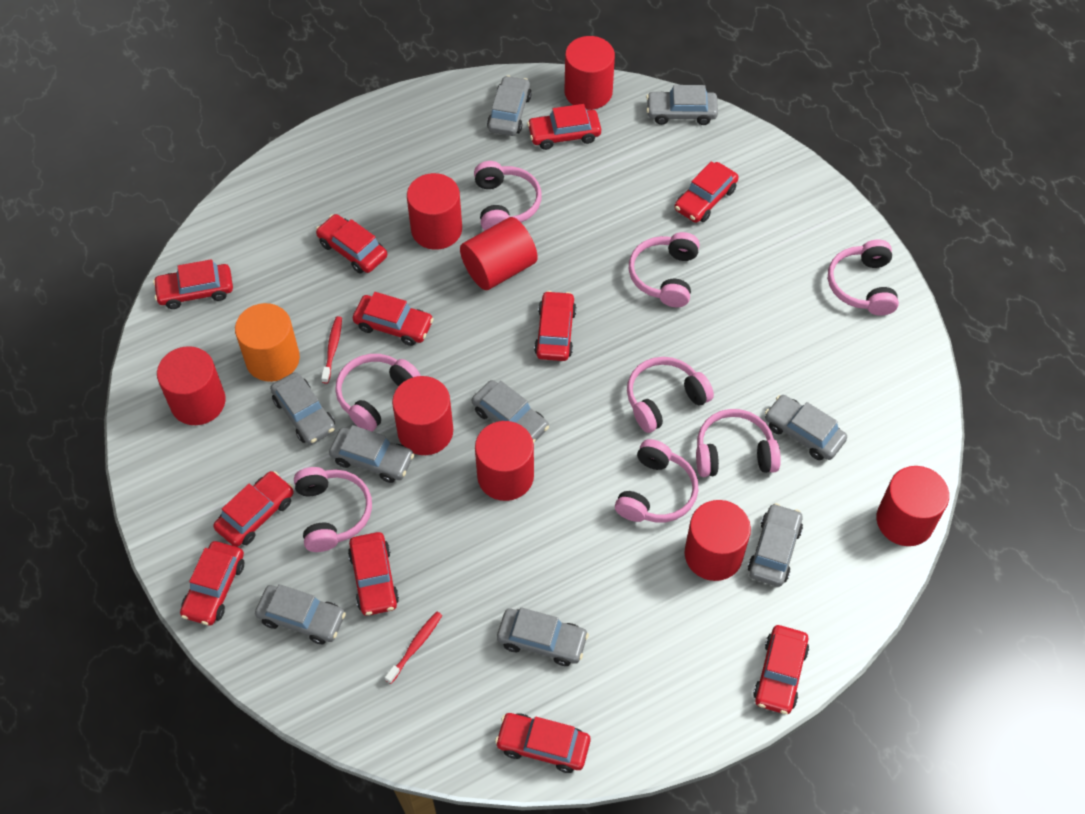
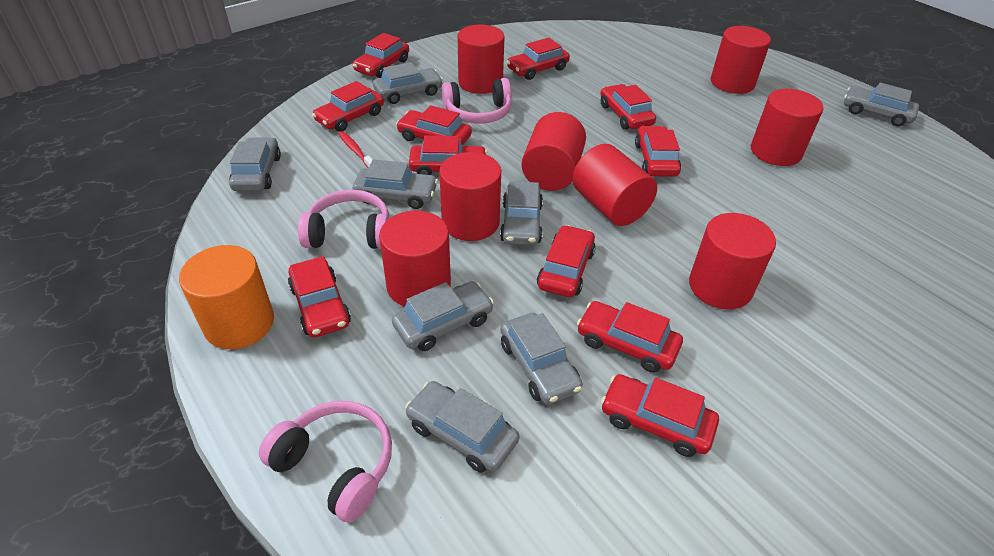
grey car: [255,584,346,644] [270,372,336,445] [329,425,414,483] [472,380,549,444] [487,75,532,136] [497,607,589,666] [646,85,718,125] [748,503,803,587] [765,395,847,460] = 9 -> [229,137,281,191] [353,159,438,209] [373,62,443,104] [392,281,494,351] [405,381,520,473] [500,181,543,245] [500,313,583,405] [844,83,919,126] = 8
pink headphones: [294,467,372,552] [335,354,421,432] [474,161,542,231] [615,439,699,522] [627,357,714,433] [629,232,700,308] [696,409,781,477] [828,239,899,316] = 8 -> [259,401,392,523] [298,190,389,249] [442,78,512,124] = 3
red toothbrush: [321,316,342,384] [385,612,442,684] = 2 -> [338,131,373,168] = 1

